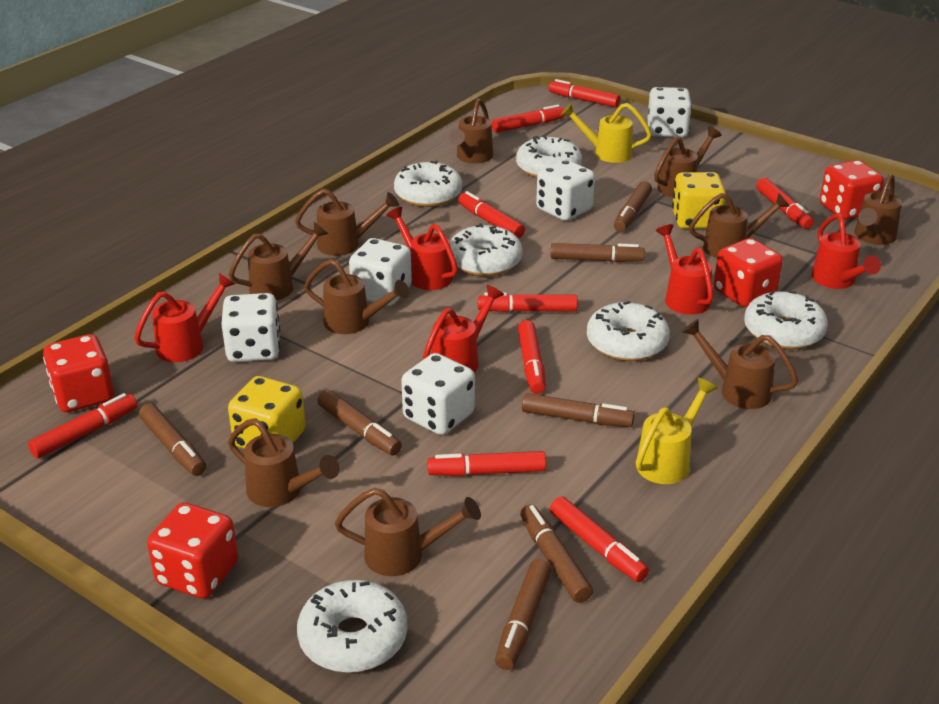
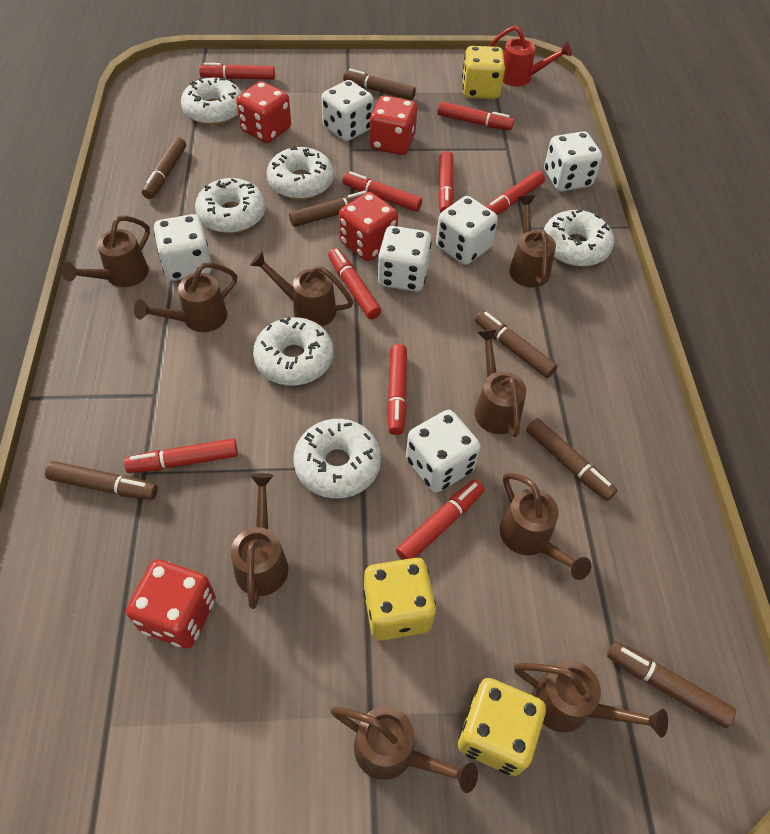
brown watering can: [228,418,340,507] [229,222,328,300] [295,189,399,256] [304,259,410,334] [335,488,481,576] [449,99,493,163] [654,126,722,197] [682,319,798,409] [689,193,790,258] [854,174,902,245] = 10 -> [62,215,150,287] [134,262,237,332] [231,473,288,609] [250,252,353,327] [331,706,478,793] [475,329,526,437] [500,473,591,580] [509,195,556,287] [514,660,668,738] = 9
red watering can: [134,273,235,362] [386,207,458,290] [423,285,504,373] [656,224,714,315] [811,214,881,289] = 5 -> [489,26,572,86] = 1
white dice: [221,293,280,362] [349,238,412,306] [401,353,475,435] [536,159,595,221] [648,87,692,137] = 5 -> [154,214,212,281] [321,80,374,141] [378,226,432,292] [406,410,481,493] [436,196,498,265] [544,131,602,192] = 6
yellow dice: [228,376,306,449] [672,172,726,229] = 2 -> [363,558,436,641] [458,678,546,776] [462,46,505,99] = 3
yellow watering can: [561,103,652,163] [636,378,718,484] = 2 -> none = 0

